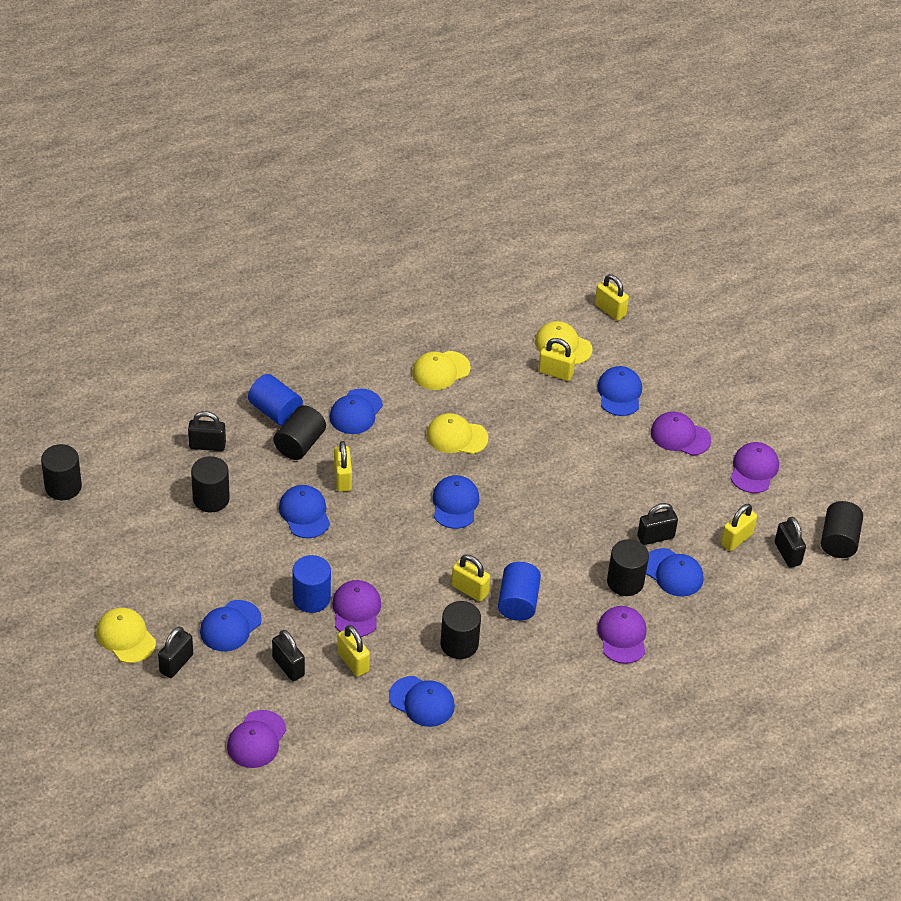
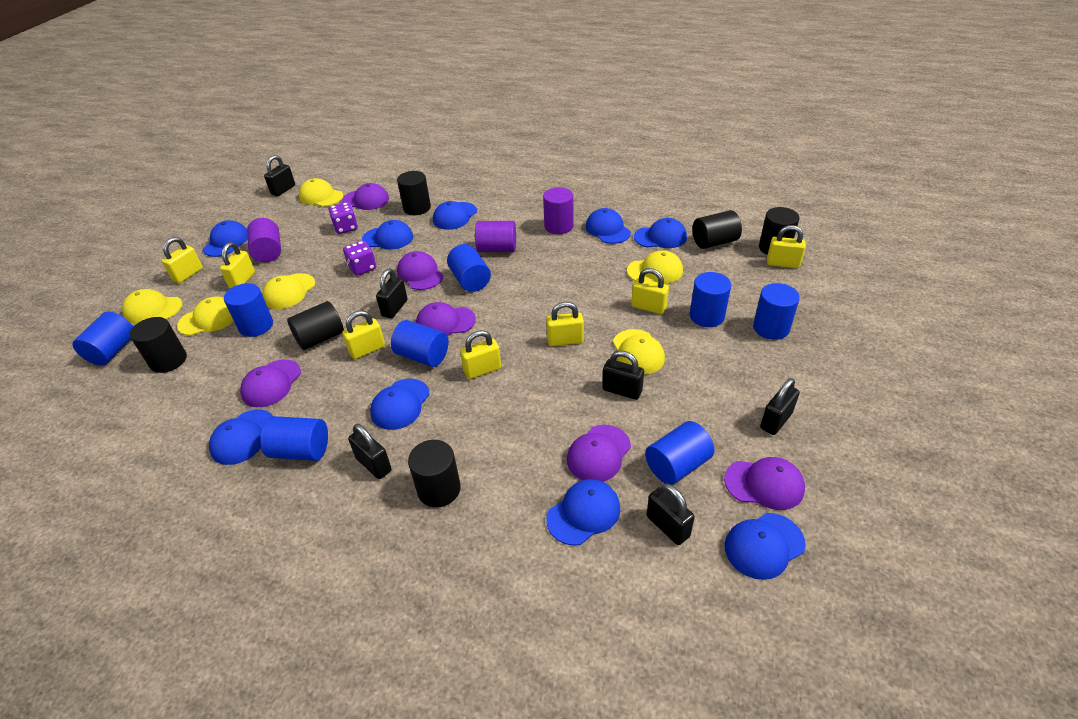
black padlock: [158,627,193,678] [188,411,226,451] [272,630,305,681] [637,503,678,545] [775,517,806,568] = 5 -> [264,155,295,196] [348,424,392,479] [376,269,408,318] [602,350,644,400] [646,483,695,545] [760,378,800,435] = 6
blue cap: [200,600,262,652] [279,485,330,538] [329,389,383,434] [389,676,455,727] [432,475,479,529] [597,366,642,416] [646,548,703,597] = 7 -> [203,220,248,257] [209,409,273,465] [362,220,413,250] [370,379,430,430] [433,201,477,230] [546,479,621,546] [586,208,631,244] [634,218,687,248] [725,513,806,580] = 9
blue cylinder: [248,374,303,426] [292,555,331,613] [498,562,541,621] = 3 -> [72,312,133,366] [224,283,273,337] [261,416,328,461] [391,320,448,367] [447,244,491,292] [645,421,714,485] [689,272,731,327] [753,283,800,340] = 8
purple cap: [227,710,287,768] [332,580,381,637] [597,606,646,664] [651,411,711,456] [730,442,779,493] = 5 -> [240,359,301,407] [342,183,389,210] [397,251,443,290] [416,302,476,336] [567,425,631,482] [724,457,805,510] = 6
purple cylinder: none = 0 -> [247,218,281,262] [475,221,516,252] [543,187,574,234] = 3
purple dice: none = 0 -> [329,202,358,234] [343,240,376,276] = 2
yellow cap: [96,608,156,663] [412,351,471,390] [427,413,488,454] [535,321,593,365] = 4 -> [122,289,182,323] [177,296,234,336] [262,273,315,309] [299,178,343,207] [613,329,665,375] [627,250,683,283] = 6
yellow padlock: [334,441,352,492] [337,625,370,677] [451,555,490,602] [538,338,576,381] [595,274,629,321] [721,504,757,551] = 6 -> [162,237,203,283] [220,242,255,289] [342,310,385,359] [460,330,501,379] [546,302,584,346] [631,268,669,314] [767,225,806,268] = 7

